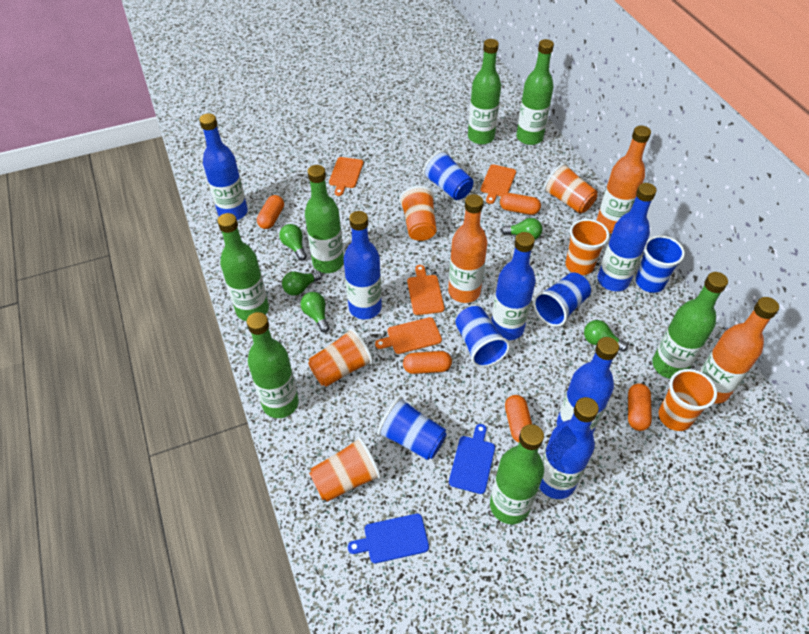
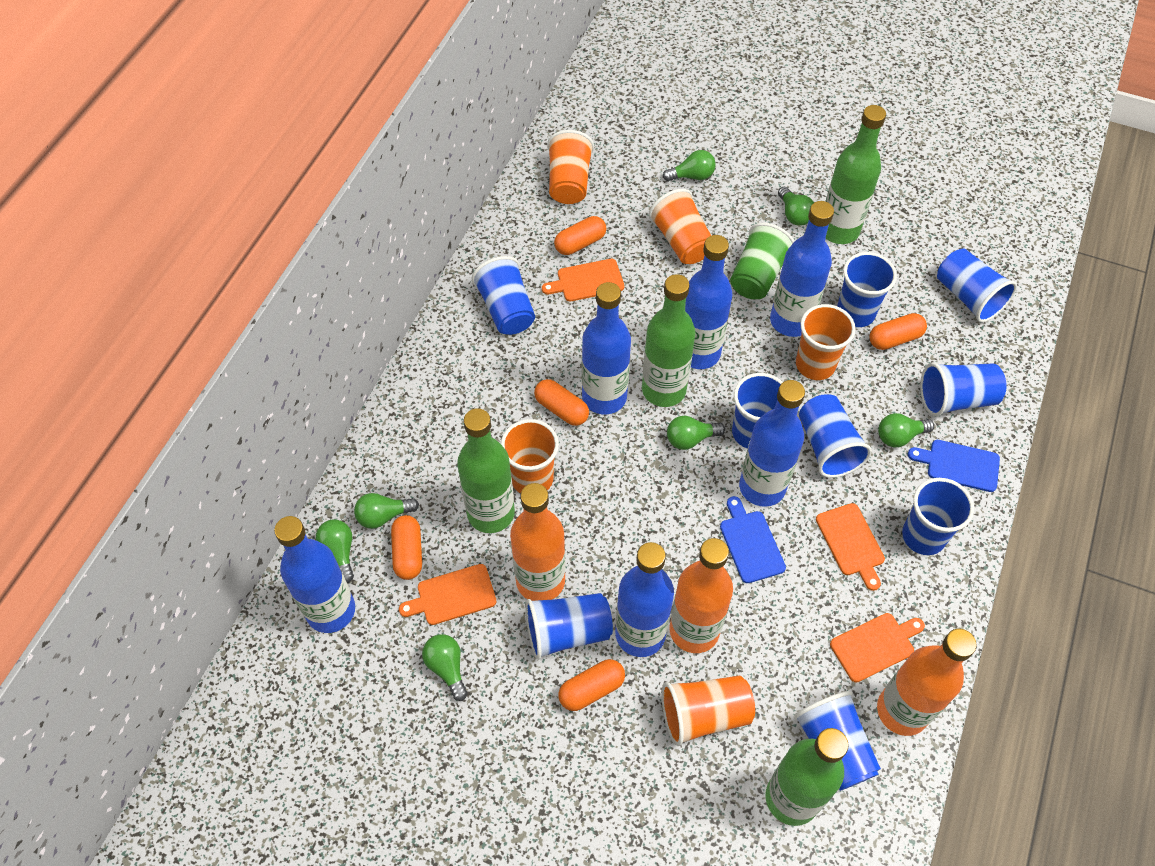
blue cup: [377,397,447,460] [423,150,473,200] [455,306,510,367] [533,273,591,327] [636,235,685,293] = 5 -> [472,256,535,335] [525,593,613,660] [732,373,783,449] [794,691,881,791] [799,394,872,478] [837,252,897,327] [902,478,974,555] [920,363,1006,417] [937,248,1017,322] = 9
green bottle: [217,213,269,321] [247,312,299,418] [305,165,344,273] [468,39,501,145] [490,424,544,524] [516,39,554,145] [652,272,728,379] = 7 -> [457,408,515,533] [642,274,696,407] [765,728,849,826] [826,105,886,244] = 4
green cup: none = 0 -> [730,223,795,299] = 1
green light bulb: [279,224,307,261] [282,271,322,296] [300,292,329,333] [501,218,542,240] [584,320,628,352] = 5 -> [316,520,354,583] [354,493,419,529] [422,634,468,701] [663,150,716,181] [667,416,725,450] [778,187,814,226] [878,413,934,447] = 7
orange cup: [308,328,373,387] [309,437,381,502] [399,186,437,241] [544,163,597,213] [565,219,609,275] [659,369,717,431] = 6 -> [501,419,559,493] [547,130,594,204] [649,189,711,264] [661,676,755,746] [796,304,856,380] = 5

